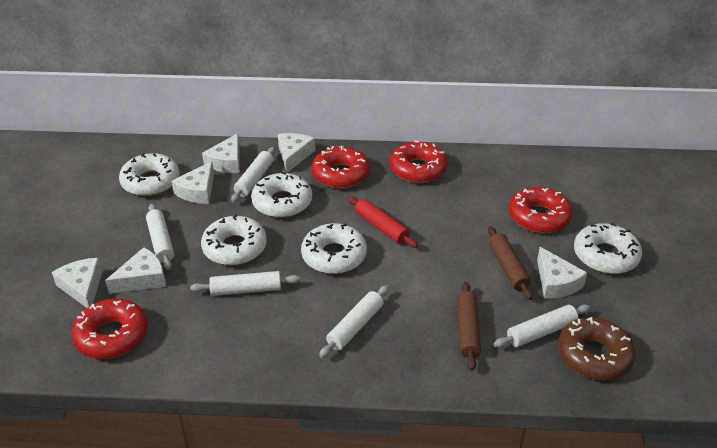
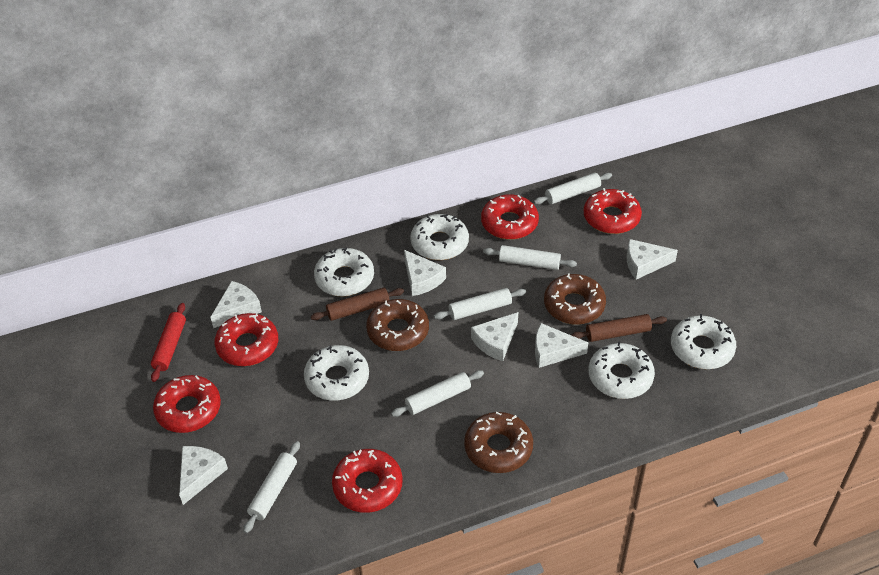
brown donut: [558,317,636,380] = 1 -> [366,299,429,351] [464,412,533,473] [544,273,606,325] = 3
red donut: [72,299,148,359] [312,146,370,189] [390,141,448,183] [509,187,573,233] = 4 -> [153,375,221,433] [214,313,278,366] [332,449,403,513] [481,194,539,240] [584,188,642,234] = 5

